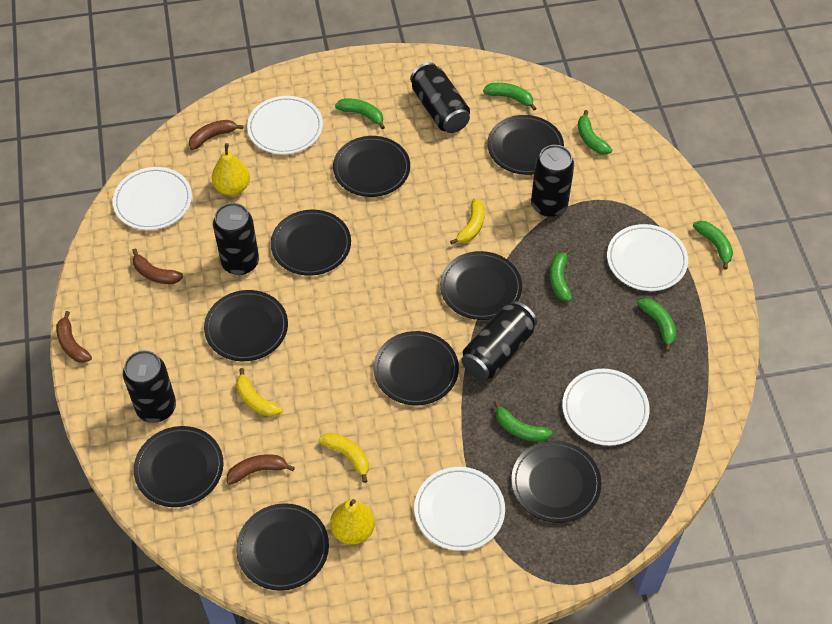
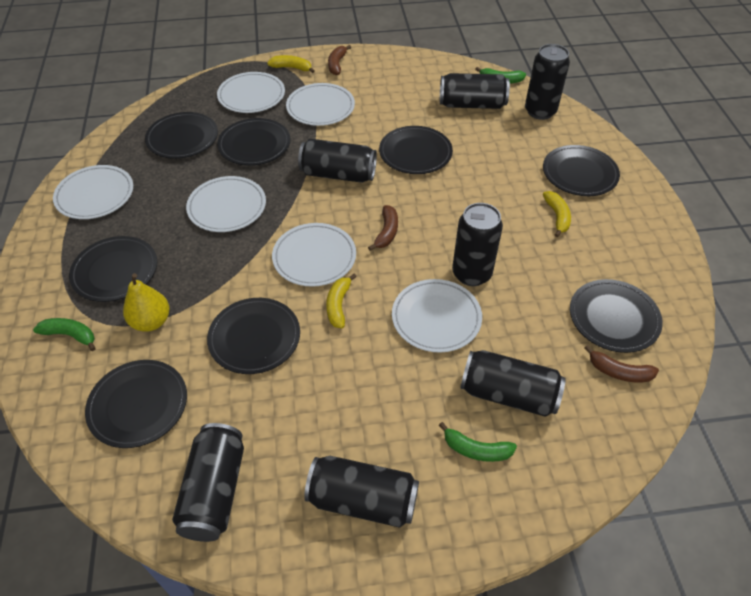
black can: [123,350,176,423] [213,203,259,275] [410,62,470,133] [461,301,537,380] [531,145,574,217] = 5 -> [172,423,244,542] [298,139,377,183] [304,456,419,528] [440,73,510,109] [452,203,503,286] [460,350,566,417] [525,44,570,120] = 7
black plate: [134,426,223,507] [204,290,288,361] [236,503,329,591] [271,210,351,276] [333,136,410,197] [374,331,459,405] [440,251,522,320] [487,115,564,175] [511,441,601,523] = 9 -> [69,236,157,302] [85,360,187,448] [145,112,218,159] [207,298,300,374] [217,118,290,166] [379,126,453,174] [543,145,620,196] [570,279,663,353] = 8
brown banana: [56,311,92,363] [132,249,183,284] [189,120,243,150] [227,454,295,485] = 4 -> [328,45,351,75] [368,205,398,251] [584,345,659,382] = 3
green banana: [335,98,385,129] [483,83,537,110] [494,400,553,442] [550,248,572,301] [578,110,612,155] [637,298,677,352] [693,221,733,270] = 7 -> [33,318,96,351] [439,422,517,462] [475,67,526,84] = 3
white plate: [113,167,192,230] [247,96,323,154] [414,467,505,551] [562,369,650,446] [607,224,688,291] = 5 -> [53,165,133,219] [186,176,266,232] [217,72,285,113] [272,223,356,287] [286,83,355,126] [392,279,482,352] = 6
yellow pear: [212,143,250,196] [330,499,375,545] = 2 -> [123,273,170,332] = 1

